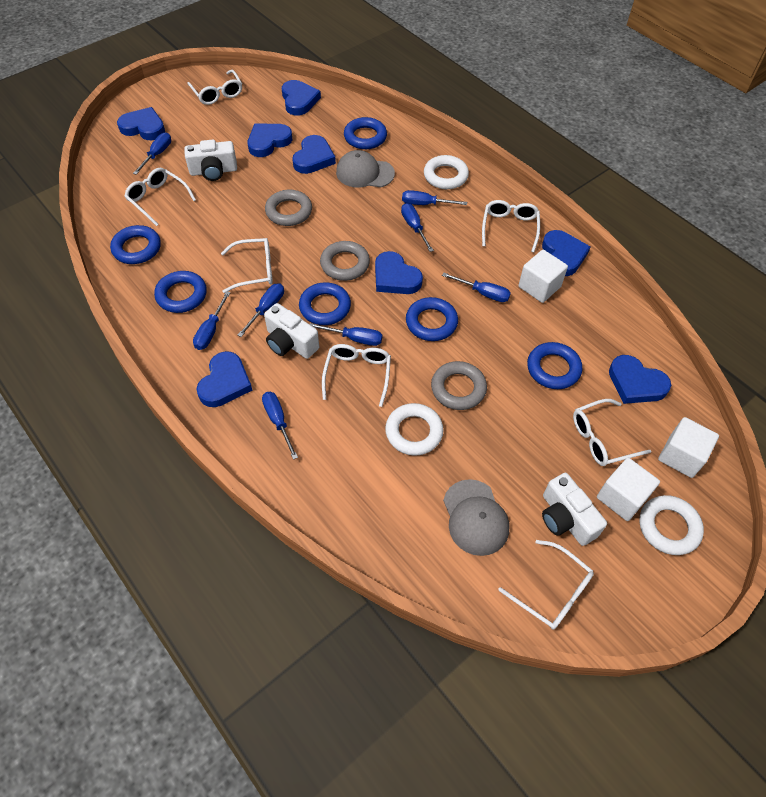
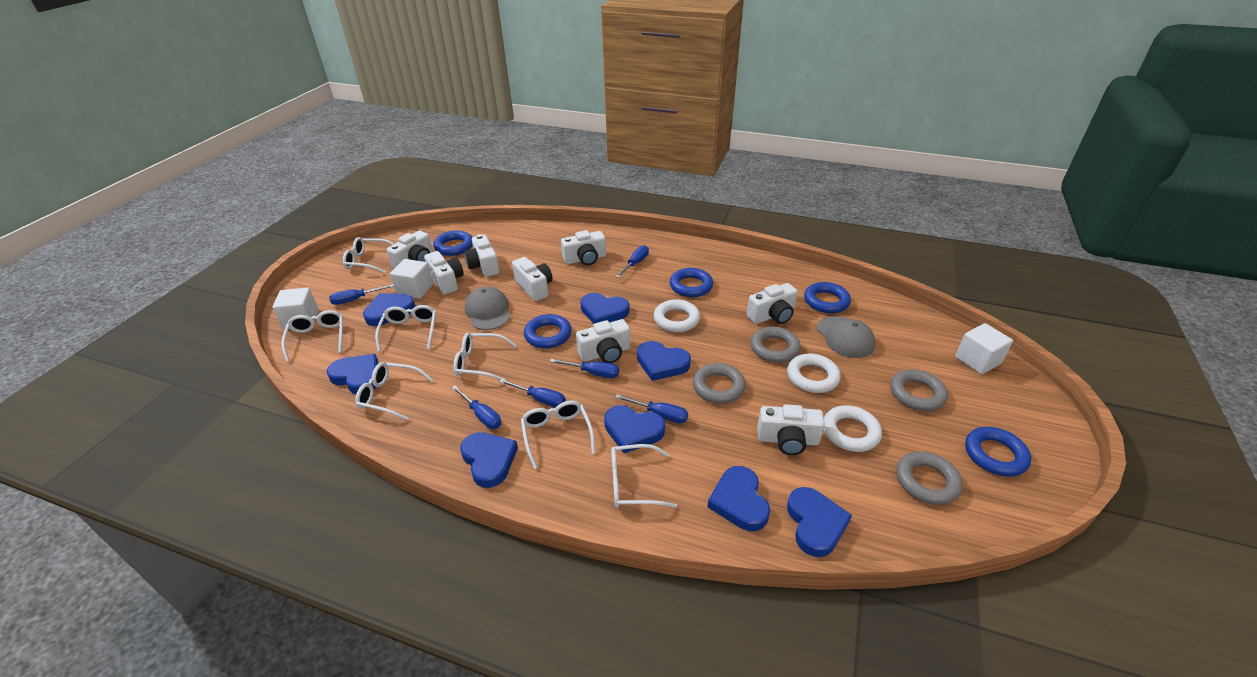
blue ring: [110,225,161,264] [154,271,207,313] [299,282,351,325] [344,117,387,149] [406,297,458,341] [527,342,582,389] = 6 -> [433,230,473,256] [524,314,572,349] [670,268,713,297] [804,282,851,313] [965,427,1031,477] = 5
blue screwdriver: [133,132,171,175] [193,291,231,350] [238,283,284,337] [262,392,298,460] [310,323,382,346] [401,203,434,252] [402,190,467,205] [442,272,511,302] = 8 -> [329,284,394,305] [452,385,501,429] [499,379,566,408] [550,359,619,378] [615,245,649,278] [615,394,688,423] = 6
grey ring: [265,189,312,226] [320,241,370,281] [431,361,487,410] = 3 -> [693,363,746,404] [751,327,801,363] [890,369,948,411] [896,451,963,505] = 4
white camera: [184,139,237,181] [264,303,319,359] [542,473,607,546] = 3 -> [387,231,433,268] [424,251,464,295] [464,234,499,277] [512,257,552,301] [561,230,606,265] [576,319,630,363] [747,283,798,324] [757,405,825,455] = 8

